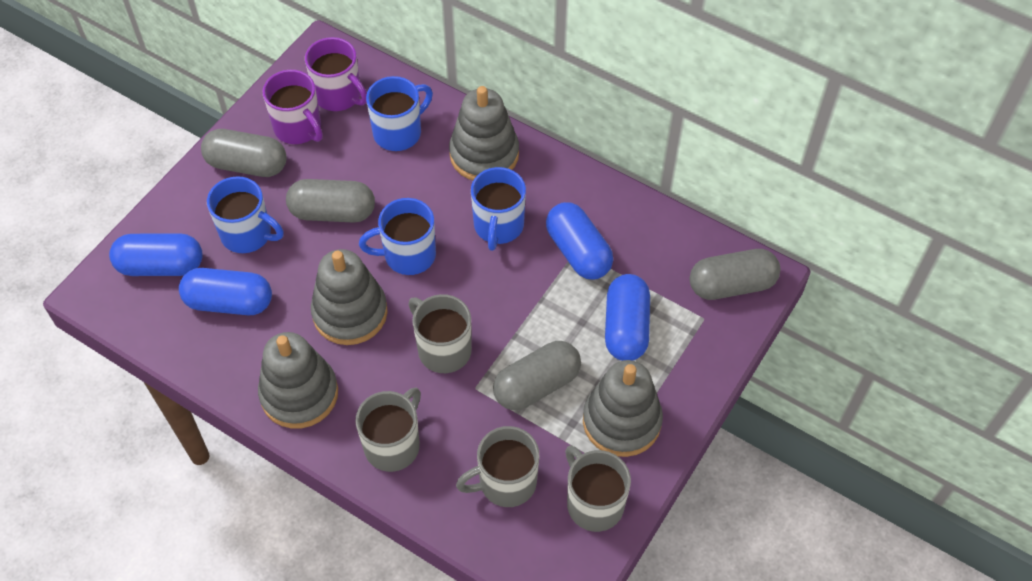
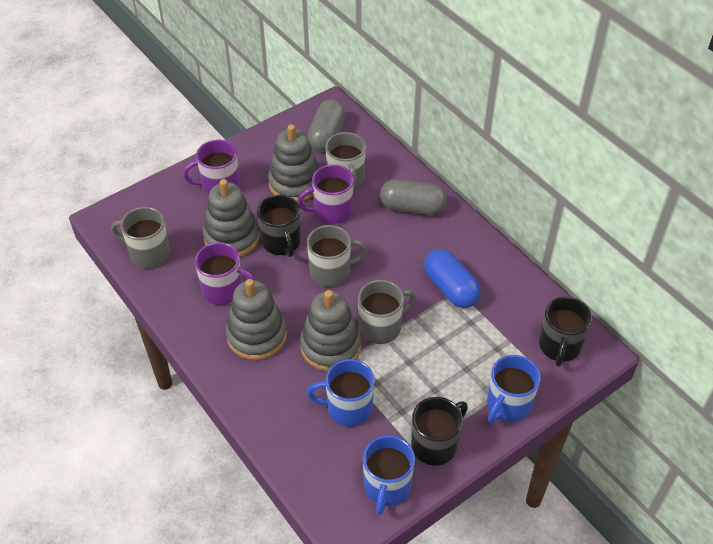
black mug: none = 0 -> [257,195,301,257] [411,397,468,466] [539,297,592,367] = 3
blue capsule: [109,233,203,276] [179,268,272,315] [546,202,613,280] [605,274,650,361] = 4 -> [424,249,481,308] = 1
blue mug: [207,176,284,253] [359,198,436,275] [366,76,433,151] [471,167,526,251] = 4 -> [307,359,375,427] [363,435,415,516] [487,355,540,423] = 3
grey capsule: [201,129,287,177] [286,179,375,223] [493,341,581,410] [690,249,780,300] = 4 -> [308,99,346,151] [380,179,447,215] = 2
purple mug: [263,70,323,144] [305,37,367,111] = 2 -> [183,140,240,195] [195,242,255,305] [297,164,354,224] = 3

